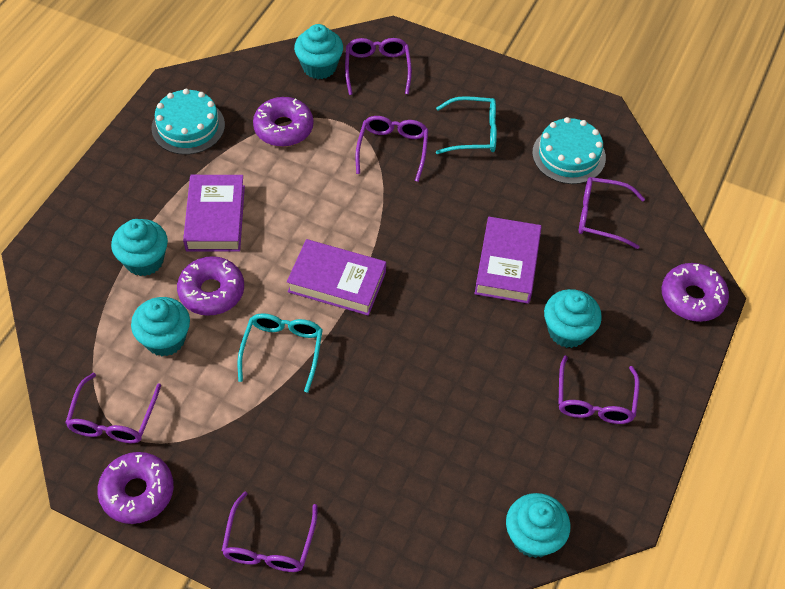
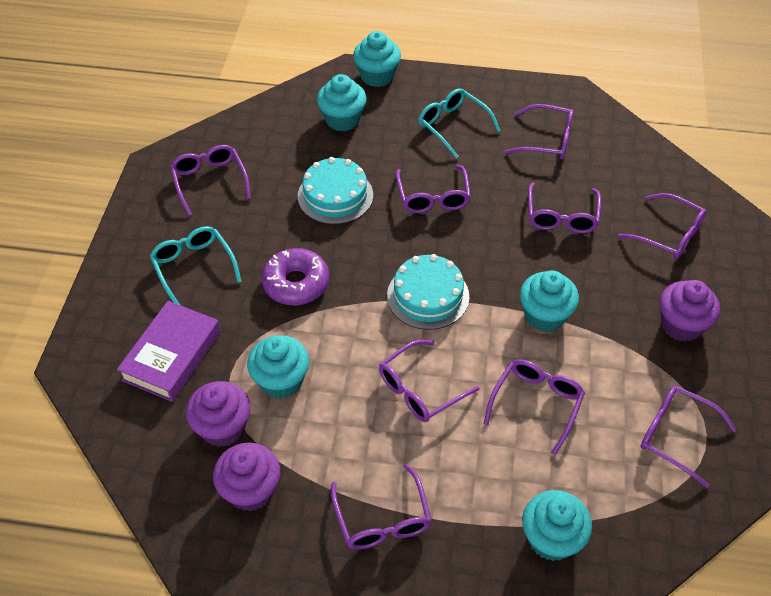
purple book: [183,175,245,252] [287,239,386,316] [475,216,542,304] = 3 -> [117,301,221,402] = 1
purple cupcake: none = 0 -> [186,381,251,447] [213,443,280,511] [660,280,720,342] = 3
purple donut: [97,452,174,524] [177,256,244,316] [253,97,313,147] [662,263,729,322] = 4 -> [261,248,329,305] = 1
purple glasses: [65,373,161,443] [222,492,318,572] [345,38,412,95] [355,116,428,182] [558,356,639,424] [579,177,645,249] = 6 -> [170,145,251,216] [331,464,432,550] [379,340,480,422] [396,165,471,213] [484,359,585,455] [505,104,574,159] [528,182,601,233] [618,193,706,260] [640,386,736,488] = 9

